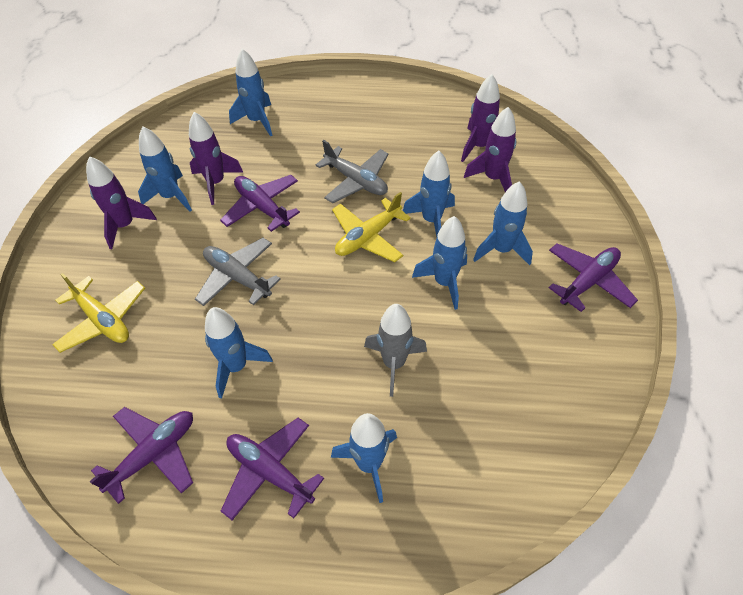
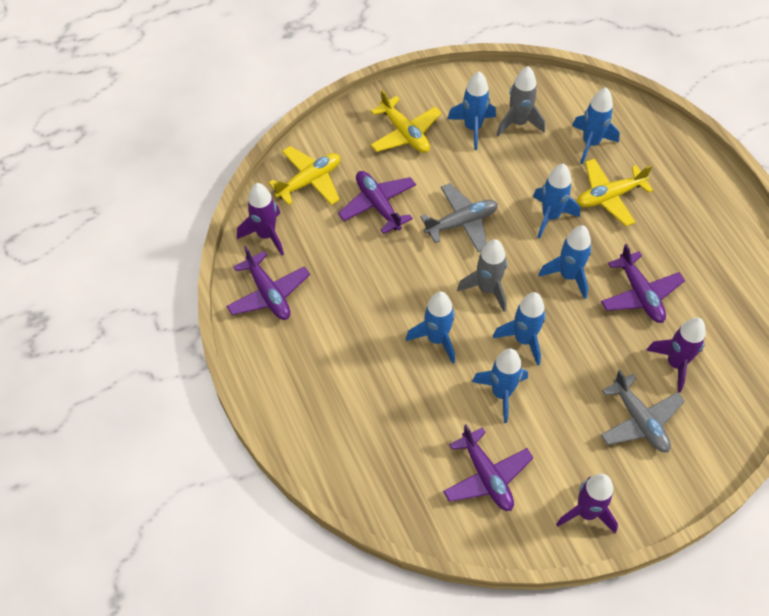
grey rocket: [364,304,427,397] = 1 -> [457,239,507,312] [497,66,545,136] = 2
purple rocket: [86,156,157,249] [189,112,243,205] [461,74,500,162] [464,107,516,192] = 4 -> [237,183,284,255] [556,474,618,533] [646,317,706,393] = 3
yellow plane: [52,273,145,353] [332,192,411,262] = 2 -> [269,146,340,205] [370,90,441,153] [577,159,653,226] = 3

